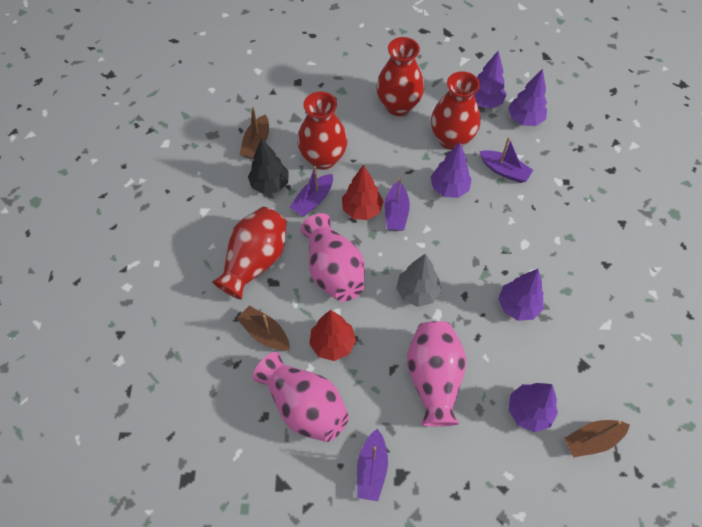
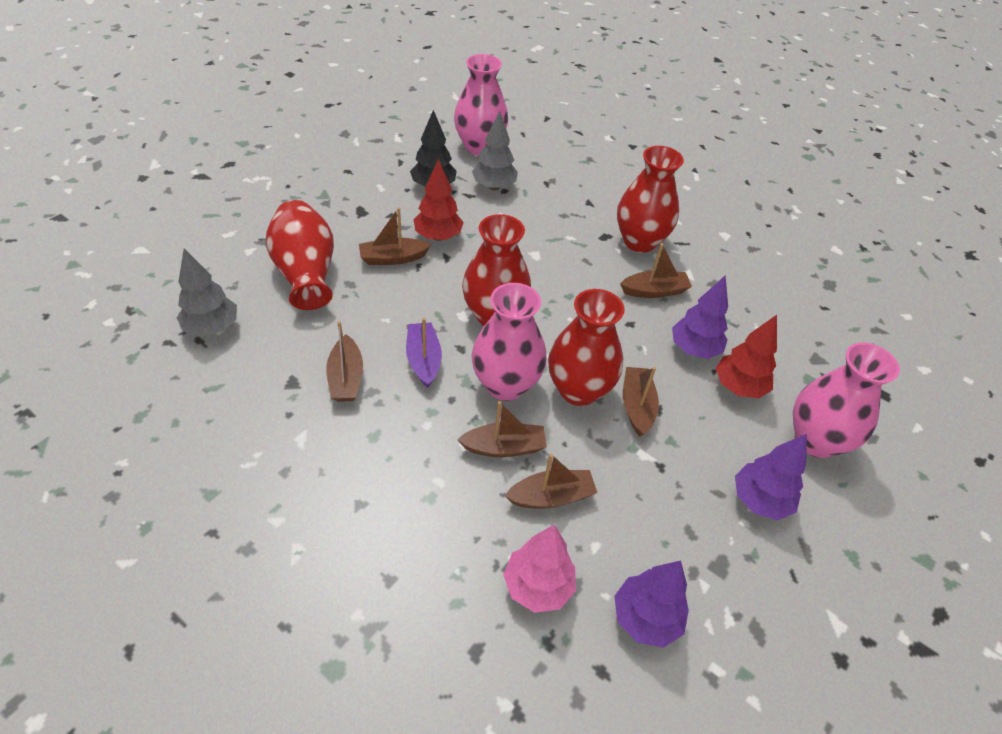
brown boat: [237,306,290,350] [240,107,269,159] [564,420,630,457] = 3 -> [326,321,363,402] [359,207,431,265] [457,401,547,457] [505,454,597,509] [620,243,692,298] [623,367,659,436] = 6
grey tree: [396,254,441,307] = 1 -> [177,248,237,337] [472,111,518,190] = 2
pink tree: none = 0 -> [503,525,576,613] = 1
purple boat: [290,166,333,216] [357,429,388,501] [384,178,410,231] [479,137,533,183] = 4 -> [406,318,442,388] = 1
purple tree: [431,142,472,198] [474,51,507,108] [498,269,544,321] [508,69,547,126] [508,383,558,432] = 5 -> [614,560,689,648] [672,275,728,359] [735,434,807,520] = 3

